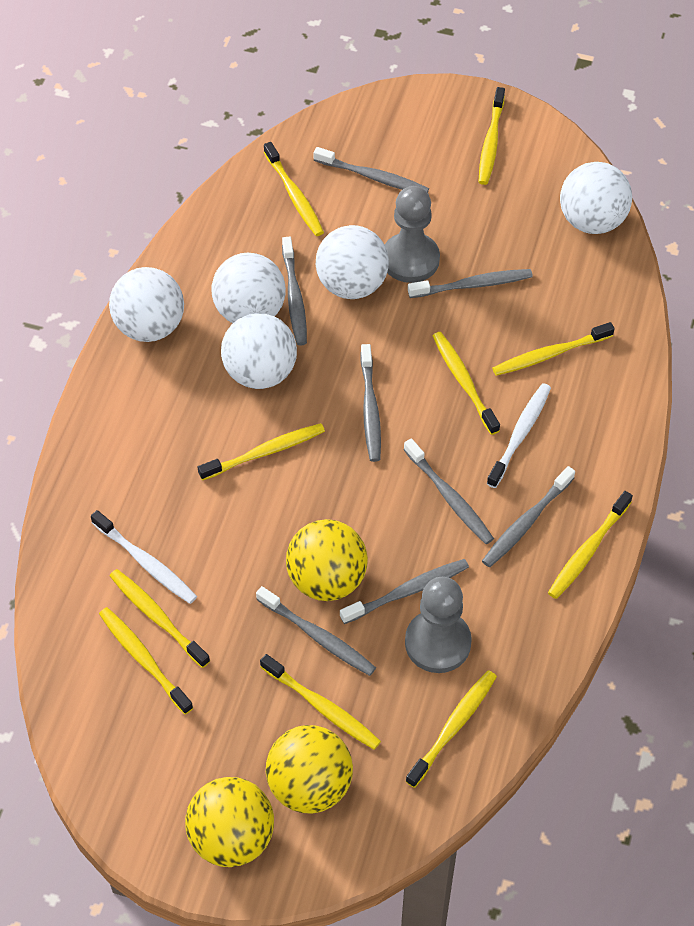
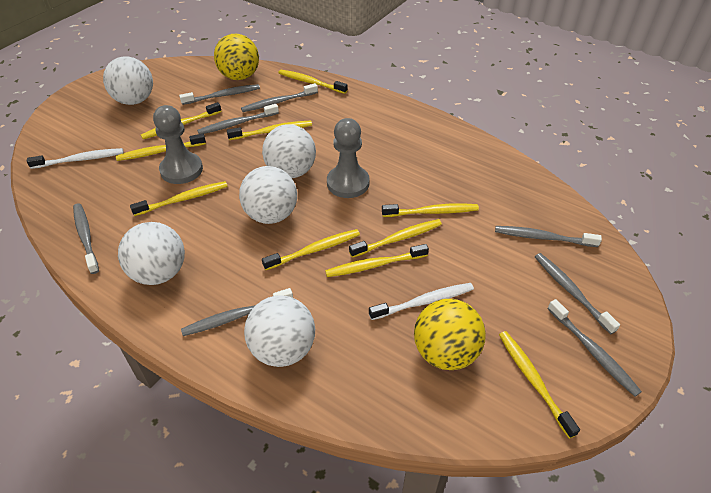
yellow ball: [185,777,274,867] [266,725,353,814] [286,519,368,601] = 3 -> [214,34,259,80] [414,299,486,370] = 2

